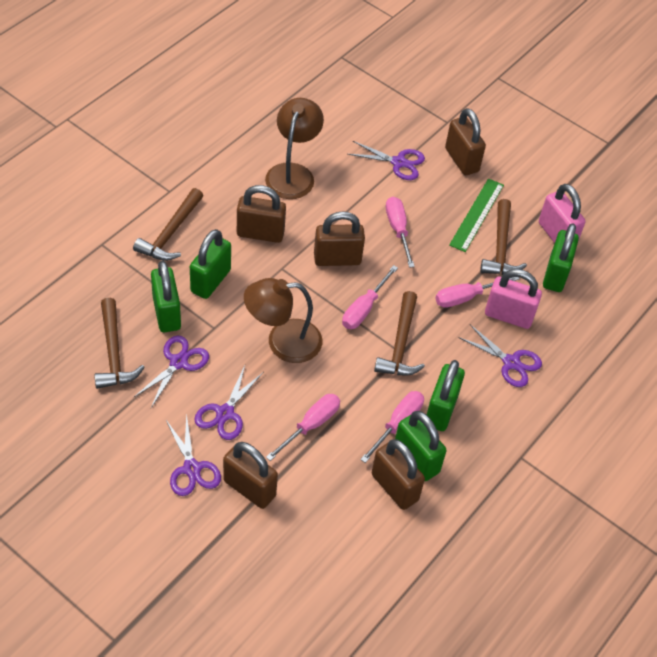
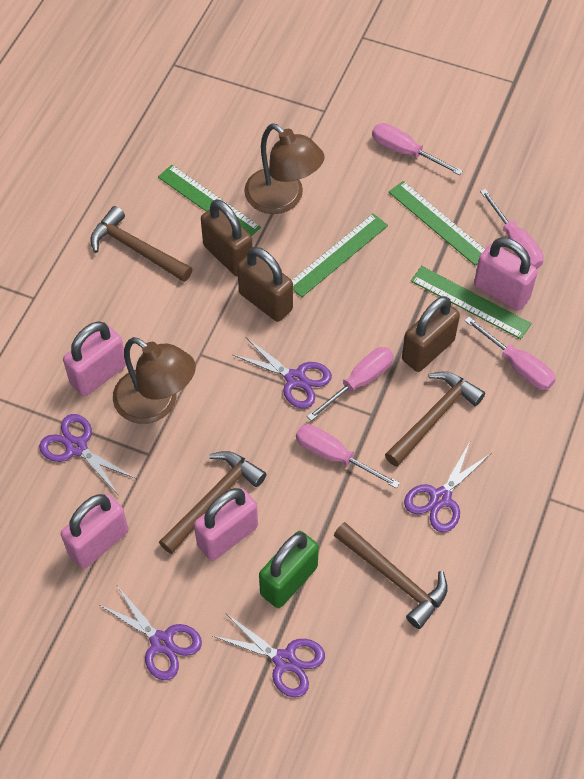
brown padlock: [223,442,278,509] [237,185,286,243] [314,211,365,266] [372,439,425,510] [445,108,486,175] = 5 -> [201,199,253,276] [237,247,293,322] [402,296,460,372] = 3
green padlock: [151,261,181,332] [190,229,231,299] [395,411,447,481] [427,360,465,431] [543,223,579,292] = 5 -> [259,531,319,608] = 1
green ruler: [449,179,504,252] = 1 -> [158,165,261,237] [292,214,388,297] [389,181,485,266] [411,266,532,339] = 4
pink padlock: [485,269,542,329] [539,184,585,243] = 2 -> [61,494,128,569] [63,322,126,397] [194,488,258,561] [474,237,538,311] = 4

